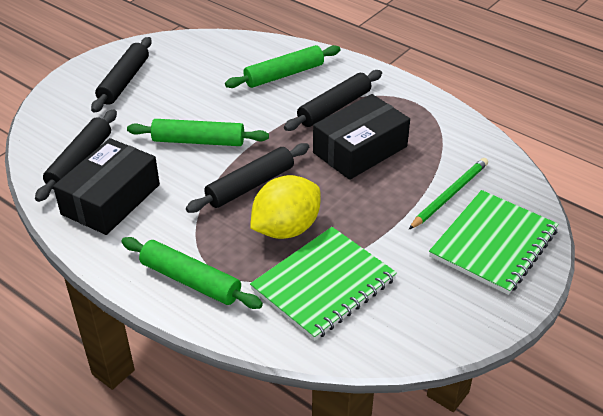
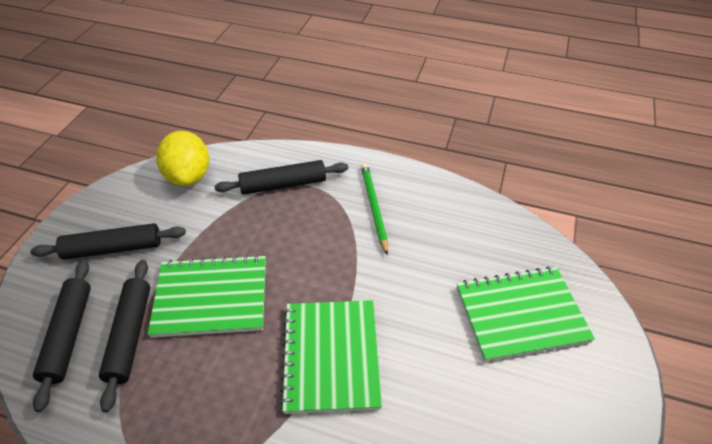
black box: [53,138,160,235] [313,94,410,180] = 2 -> none = 0
green notebook: [250,227,397,341] [429,190,559,295] = 2 -> [148,255,266,338] [280,300,382,414] [457,266,595,362] = 3
green rolling pin: [121,237,263,309] [127,119,269,146] [225,45,340,88] = 3 -> none = 0

